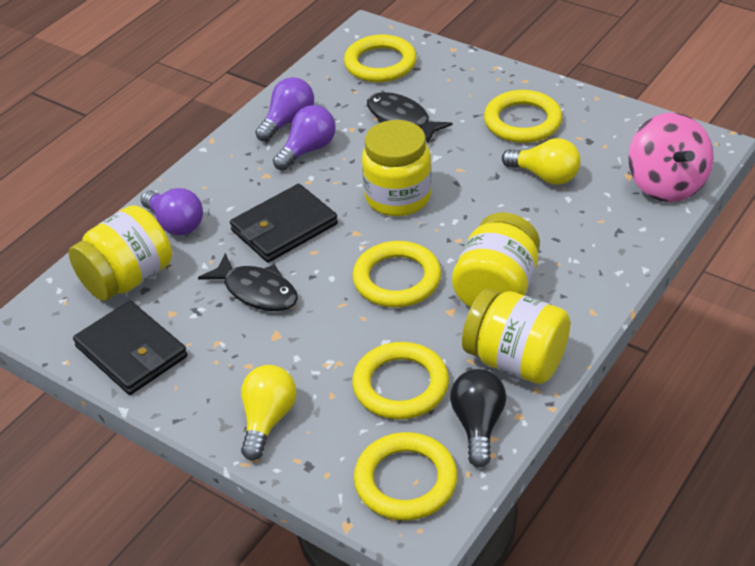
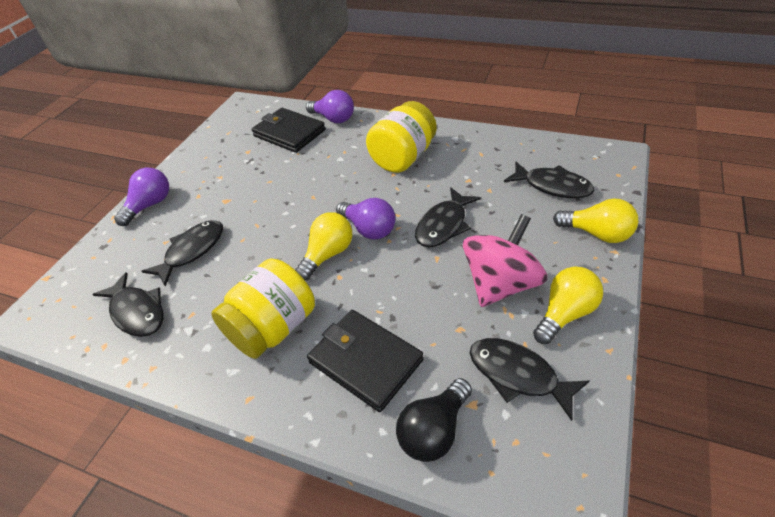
black fish: [198,253,298,311] [367,92,452,143] = 2 -> [92,272,163,337] [141,220,223,287] [415,187,481,247] [469,338,589,421] [504,162,594,199] = 5
yellow jar: [68,205,172,301] [362,120,432,216] [452,212,540,308] [462,289,570,384] = 4 -> [211,258,315,359] [366,101,437,173] = 2
yellow light bulb: [241,365,296,460] [502,138,580,185] = 2 -> [295,212,352,280] [533,267,603,344] [553,199,638,243] = 3
yellow ring: [344,34,417,82] [352,241,441,308] [352,342,449,419] [354,432,457,521] [484,90,562,143] = 5 -> none = 0

